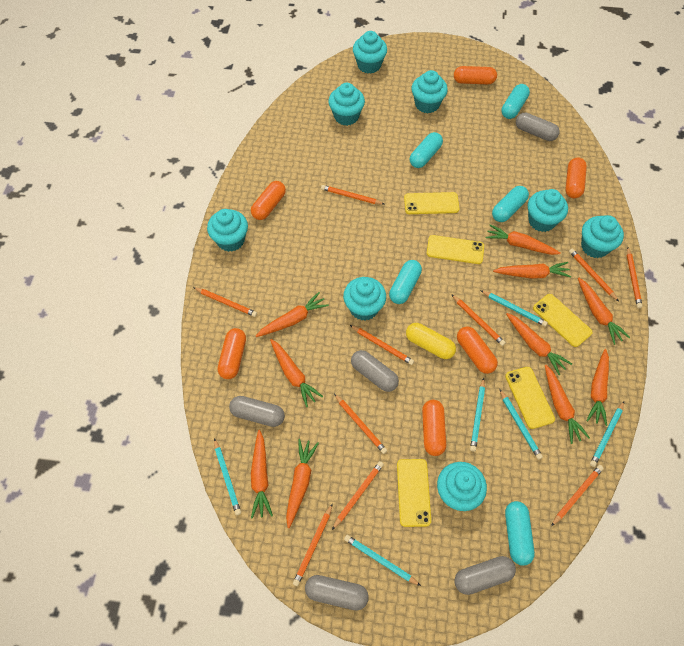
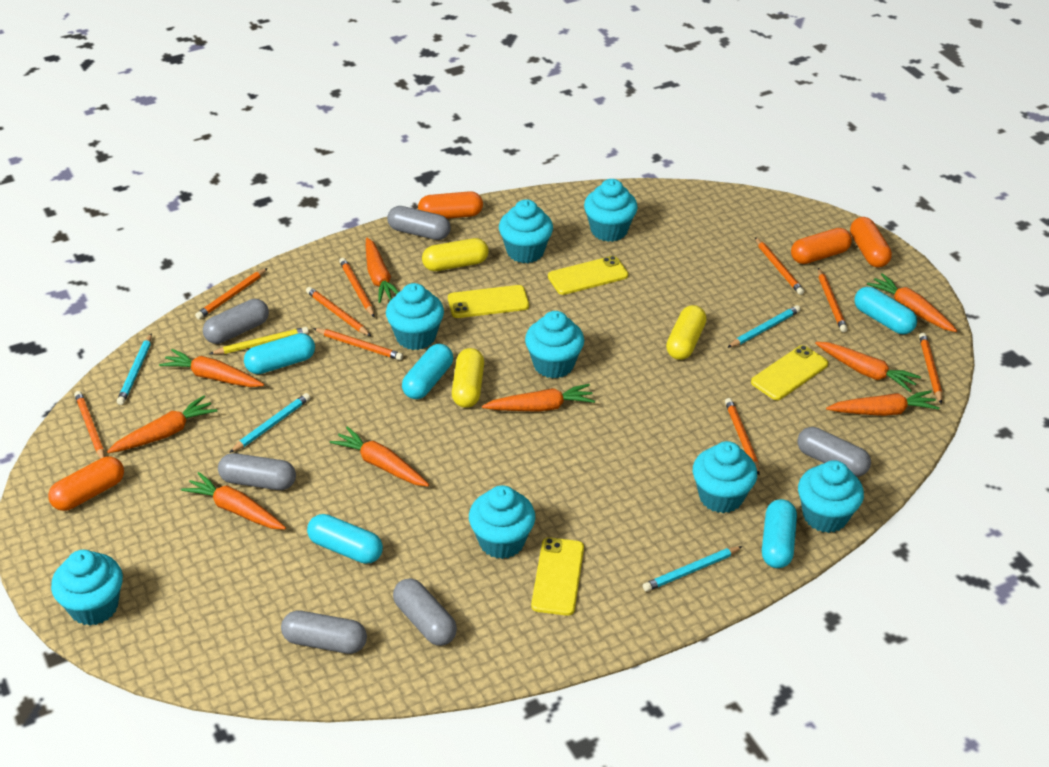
grey capsule: [229,396,285,427] [305,575,369,611] [351,350,399,392] [454,556,516,595] [516,113,560,141] = 5 -> [203,299,269,344] [218,453,296,490] [281,611,367,654] [387,206,451,240] [393,578,457,646] [798,427,871,477] = 6
orange capsule: [218,328,246,379] [251,181,286,220] [422,400,446,456] [454,66,497,85] [457,326,498,374] [565,158,587,198] = 6 -> [48,456,124,511] [418,191,483,219] [791,228,852,264] [850,217,892,267] = 4
orange carrot: [251,430,273,519] [256,292,329,337] [270,339,323,407] [286,439,319,528] [485,224,561,255] [493,262,571,279] [506,313,572,375] [545,365,590,444] [578,278,630,345] [586,349,609,426] = 10 -> [107,396,217,453] [159,349,264,387] [181,472,286,530] [330,426,429,486] [366,238,399,303] [482,384,595,412] [815,342,921,392] [826,390,940,416] [867,273,957,332] = 9
orange pencil: [193,287,257,317] [293,503,333,586] [321,185,384,205] [332,461,384,530] [334,394,387,454] [350,325,414,365] [451,294,506,346] [551,465,603,526] [569,248,619,301] [627,247,642,308] = 10 -> [74,391,105,459] [195,268,268,319] [306,287,371,336] [313,328,403,360] [339,258,374,317] [725,398,760,475] [755,237,804,295] [818,268,848,332] [919,333,942,404] = 9
turquoise pencil: [214,438,241,515] [344,535,421,586] [470,378,485,452] [480,290,548,326] [499,389,543,460] [590,401,624,467] = 6 -> [117,333,152,405] [229,393,310,453] [643,546,743,592] [727,305,800,348] = 4
yellow capsule: [406,323,456,359] = 1 -> [422,238,489,271] [452,348,484,408] [666,305,707,360] = 3
yellow pencil: none = 0 -> [209,327,309,354] = 1
yellow phone: [397,459,431,527] [404,192,459,214] [427,235,484,264] [505,367,555,429] [533,294,593,347] = 5 -> [448,285,529,318] [531,537,584,616] [548,256,628,295] [751,345,828,400] = 4

